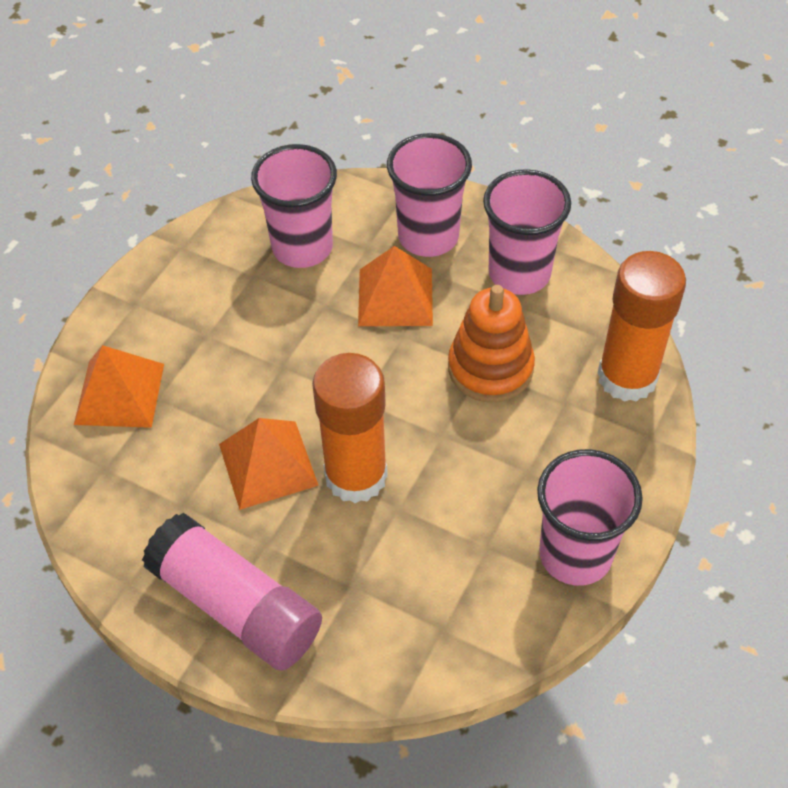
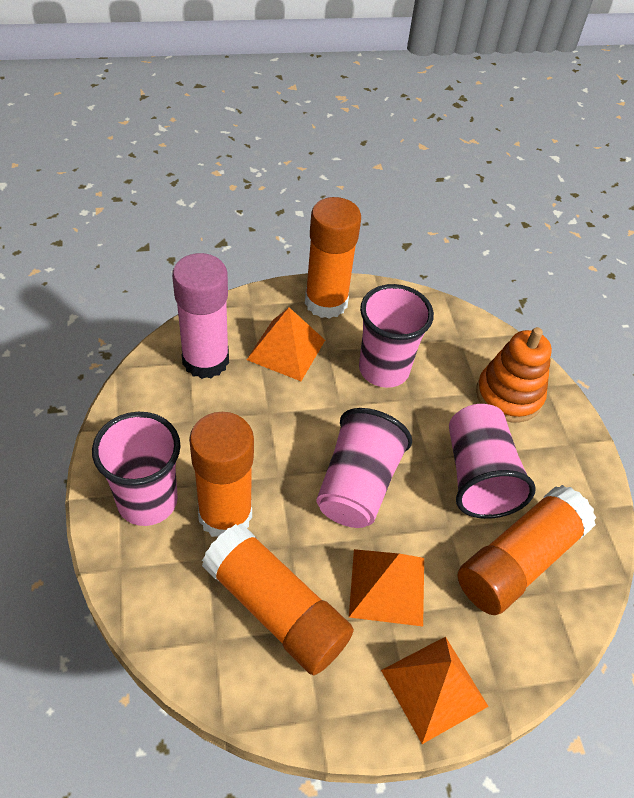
orange glue stick: [312,353,388,503] [598,251,686,402] = 2 -> [189,412,254,537] [202,523,354,675] [305,197,361,319] [458,485,597,615] = 4

